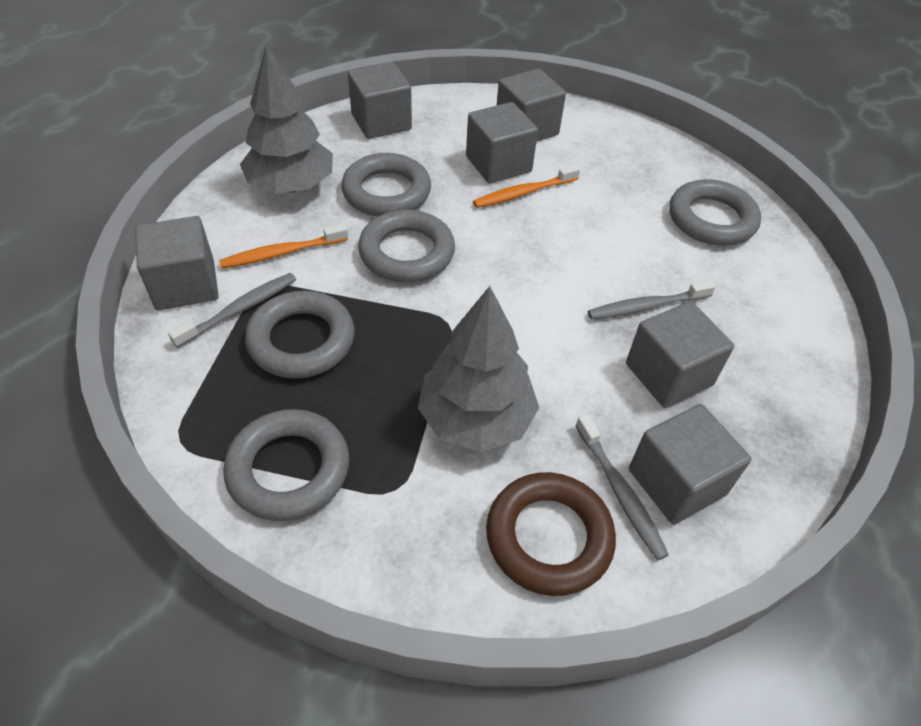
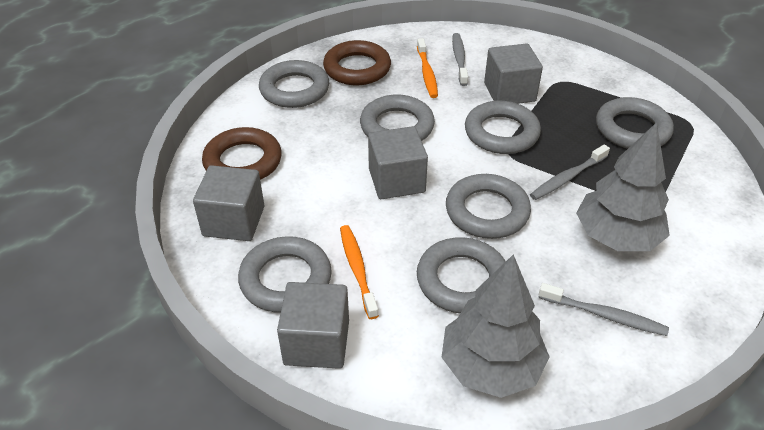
brown ring: [486,472,616,596] = 1 -> [202,127,282,180] [323,40,391,85] = 2
grey cube: [135,216,219,310] [348,62,412,139] [466,102,538,184] [497,69,566,142] [626,301,734,408] [629,404,751,525] = 6 -> [193,165,264,241] [277,282,349,369] [368,126,428,199] [484,43,543,104] = 4
grey ring: [223,409,349,521] [245,291,355,379] [341,153,431,217] [358,209,455,282] [670,179,761,246] = 5 -> [238,236,332,313] [259,60,329,108] [360,95,435,141] [417,237,506,313] [446,174,531,239] [465,101,541,154] [596,97,674,149] = 7

